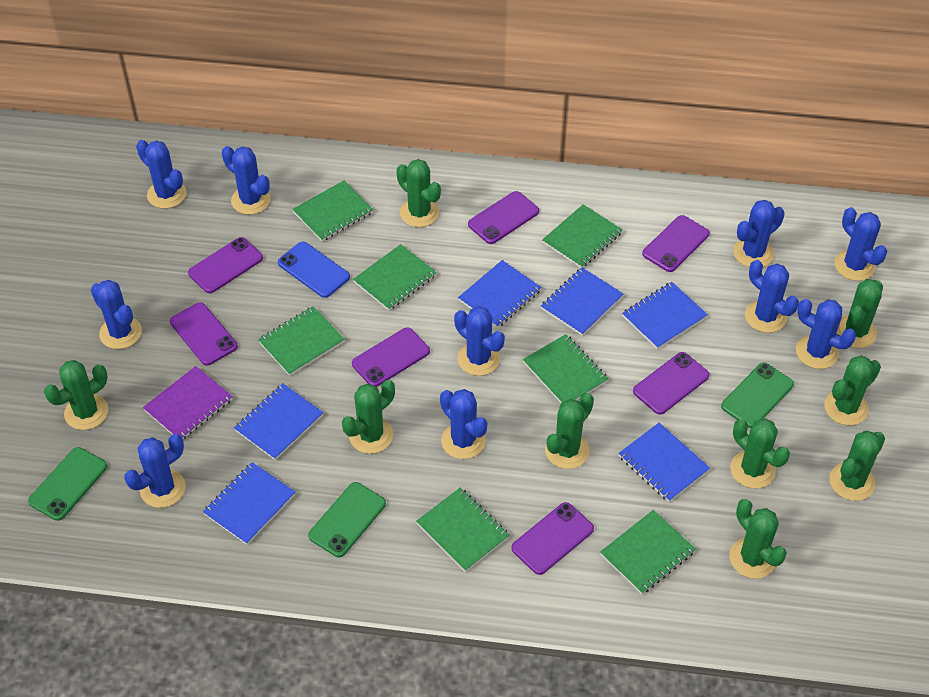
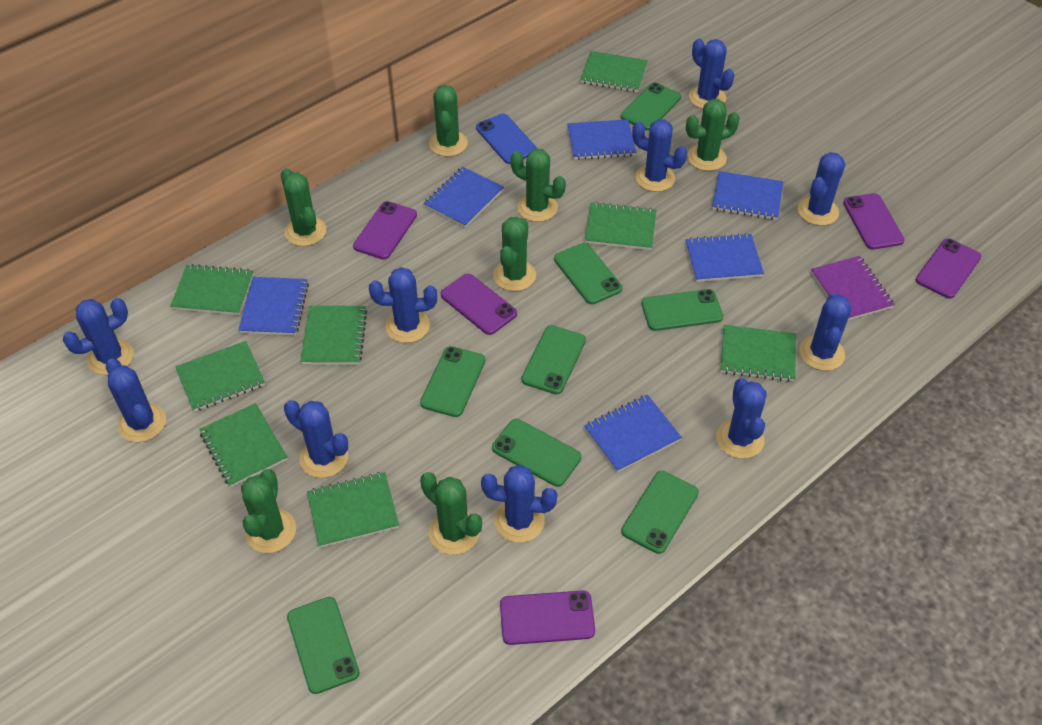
green cactus: [44,360,108,430] [342,380,395,454] [396,159,441,227] [545,393,594,469] [729,499,787,579] [730,418,790,489] [824,356,881,425] [830,431,885,501] [837,279,883,348] = 9 -> [241,469,296,553] [281,168,326,246] [420,472,482,555] [429,85,468,157] [493,217,536,291] [510,149,566,222] [686,99,740,171] = 7
green notebook: [258,306,345,376] [292,181,373,241] [353,244,437,311] [416,488,510,572] [523,334,608,403] [542,204,623,268] [600,510,696,594] = 7 -> [170,264,254,315] [175,341,265,412] [199,403,288,487] [300,306,367,365] [307,472,399,548] [580,51,648,92] [585,202,656,250] [720,325,796,382] = 8
green phone: [28,447,107,521] [308,482,386,557] [721,362,794,428] = 3 -> [287,597,359,694] [420,346,485,417] [492,419,582,487] [521,325,586,394] [554,243,622,304] [621,83,681,130] [621,471,699,554] [642,289,723,331] = 8
purple phone: [170,302,238,366] [188,237,263,293] [352,327,430,387] [468,191,539,244] [511,502,594,575] [633,352,709,415] [642,215,710,272] = 7 -> [353,201,417,259] [441,274,517,335] [500,590,595,645] [843,193,905,249] [916,238,981,299] = 5

